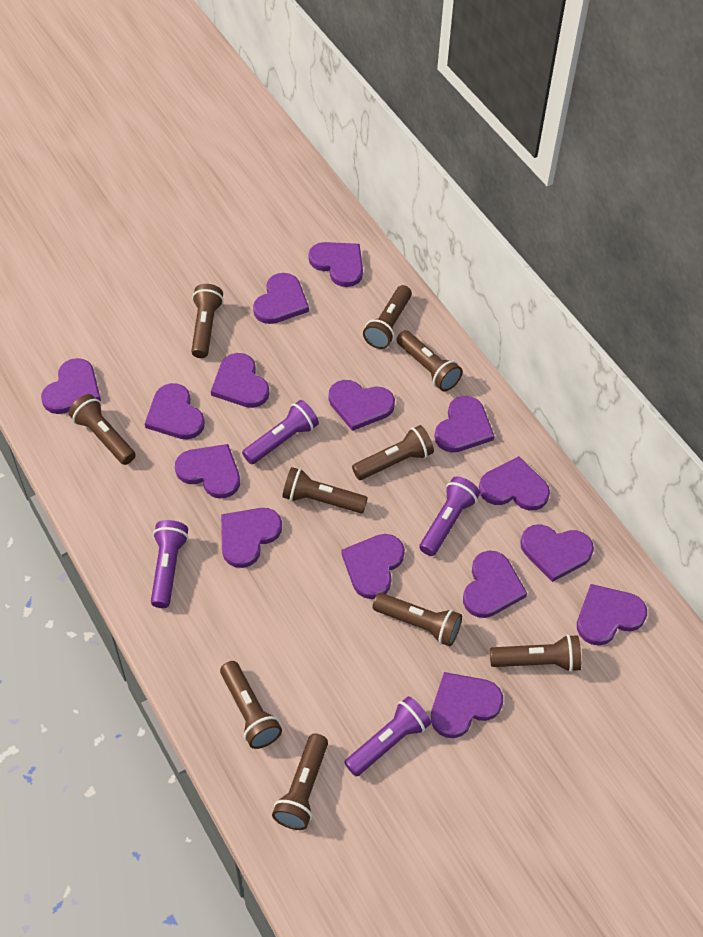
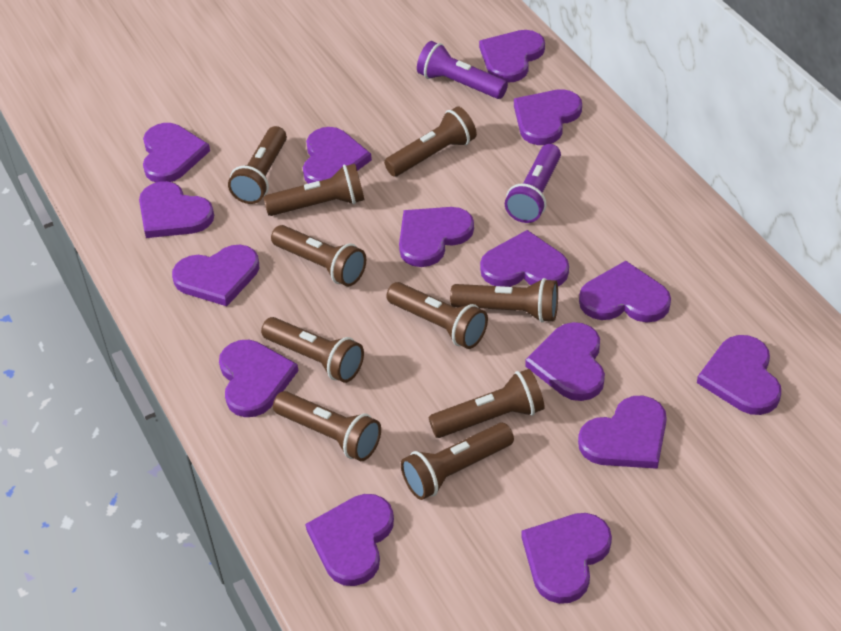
purple flashlight: [151,520,189,608] [242,400,319,465] [344,696,431,777] [419,477,480,556] = 4 -> [417,41,508,99] [505,144,561,223] = 2

